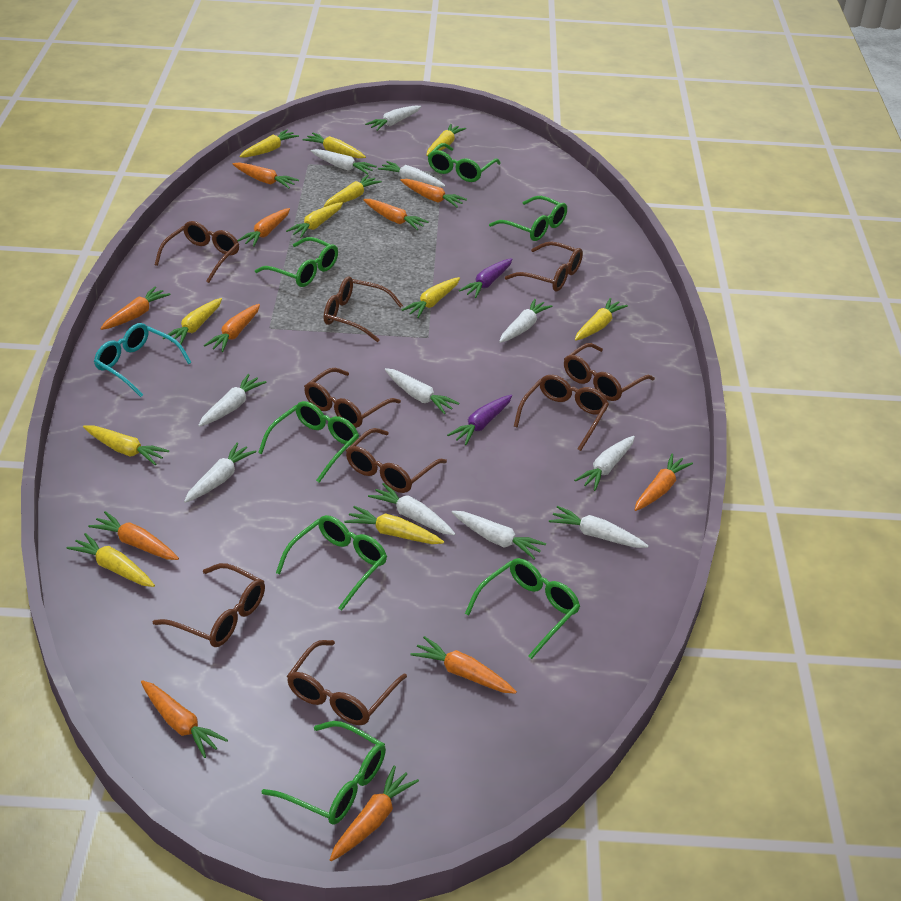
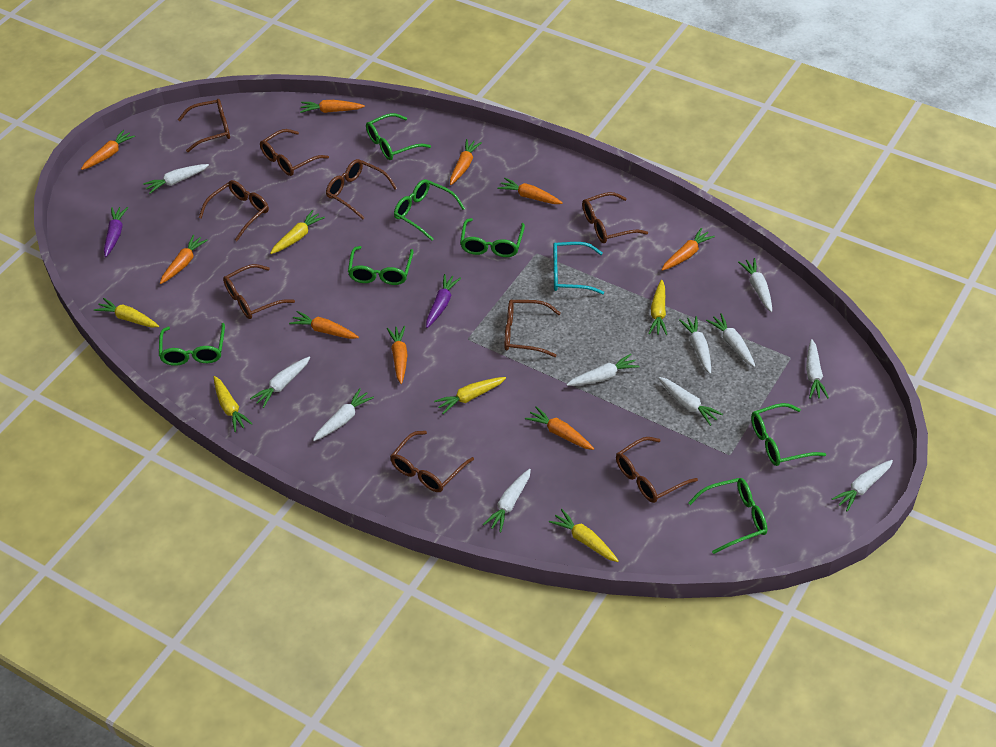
orange carrot: [88,511,179,560] [100,287,171,330] [141,680,228,758] [204,304,260,352] [233,162,299,188] [237,208,290,247] [330,766,419,861] [363,199,429,230] [400,179,467,208] [411,636,517,694] [635,454,693,511] = 11 -> [81,130,135,170] [160,235,208,284] [289,311,359,339] [300,100,365,113] [387,326,408,384] [450,139,482,185] [497,178,563,204] [525,406,594,450] [662,228,715,271] = 9
yellow carrot: [67,533,155,587] [83,425,169,465] [163,298,222,344] [239,130,299,157] [286,202,343,238] [303,133,366,158] [324,175,382,207] [344,506,444,544] [402,277,460,318] [426,124,466,156] [575,298,628,341] = 11 -> [94,298,159,328] [214,376,252,432] [270,210,325,254] [434,377,506,414] [549,509,619,562] [648,280,667,335] = 6

